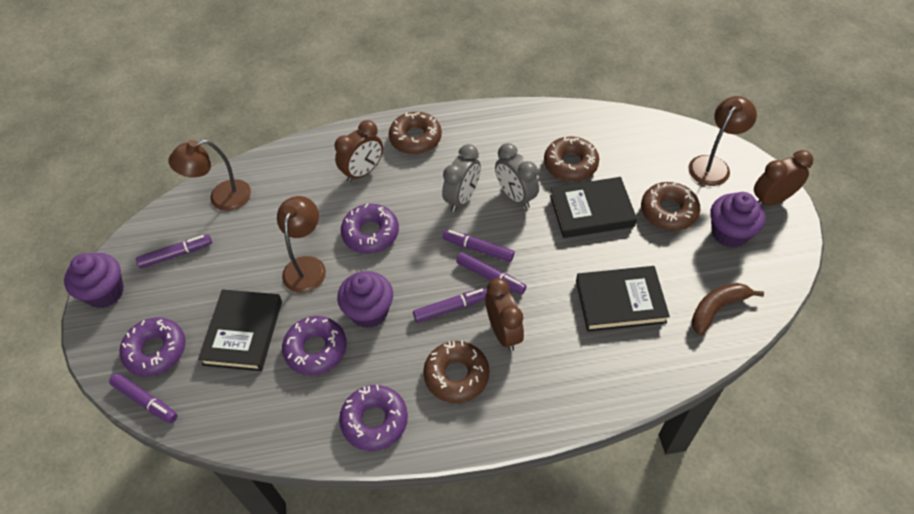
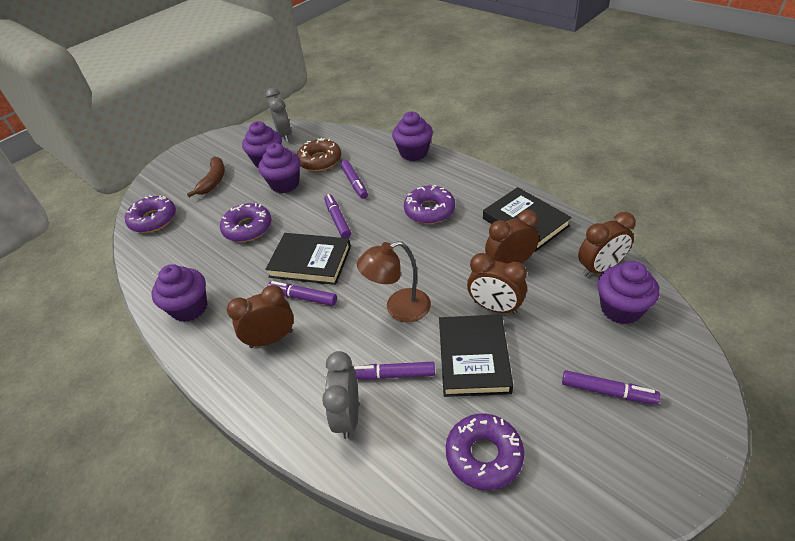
brown clock: [335,120,383,182] [485,278,524,351] [754,150,813,206] = 3 -> [227,285,294,348] [467,253,527,314] [485,210,539,264] [578,212,636,277] = 4
brown donut: [389,112,442,154] [423,341,489,403] [544,137,599,181] [641,182,700,231] = 4 -> [297,138,341,171] = 1
brown lamp: [168,139,251,211] [277,196,326,293] [688,96,757,186] = 3 -> [357,241,431,322] = 1
purple cupcake: [64,253,124,308] [337,271,393,328] [711,192,765,248] = 3 -> [152,264,207,322] [242,121,282,168] [258,143,300,193] [392,112,433,161] [597,261,659,324] = 5

